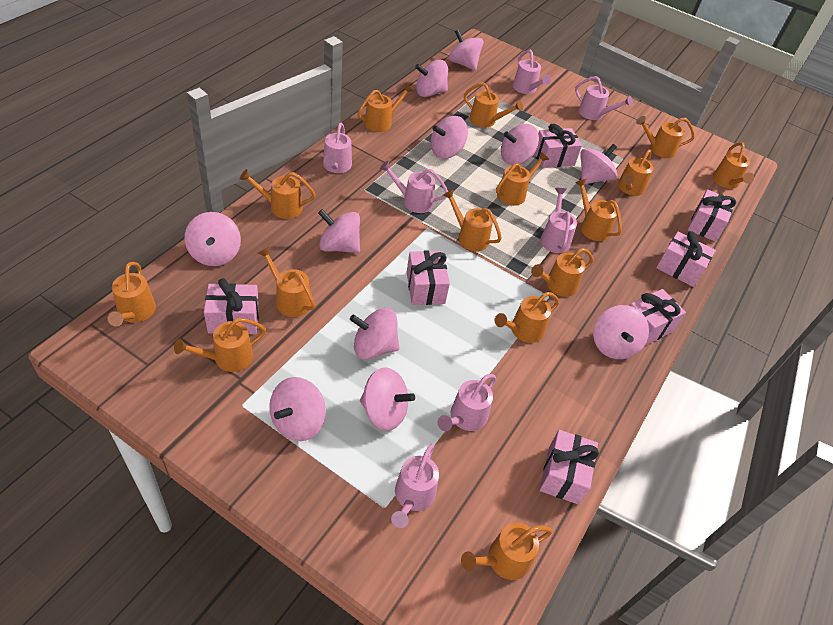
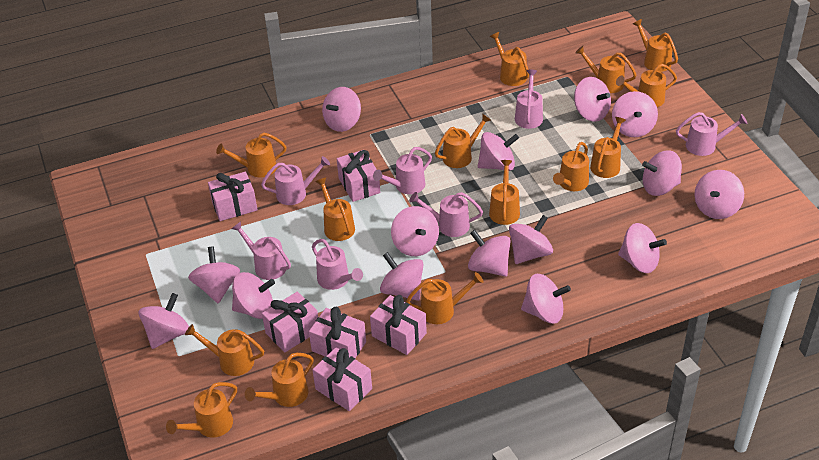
orange watering can: [107,262,156,326] [174,318,266,372] [240,169,316,219] [258,247,316,317] [357,84,413,132] [443,189,502,251] [461,523,553,580] [464,82,523,128] [495,292,559,343] [496,152,549,206] [531,248,593,297] [575,179,622,241] [618,149,654,196] [636,116,695,158] [713,142,754,189] = 15 -> [166,382,237,438] [185,324,264,376] [216,133,287,177] [245,353,314,407] [315,177,355,241] [406,272,483,324] [435,114,491,168] [489,160,520,225] [490,32,529,86] [553,142,589,191] [575,46,636,93] [590,117,626,178] [616,64,677,107] [633,19,678,72] = 14
pink gift: [204,278,259,334] [406,250,450,305] [535,124,582,168] [540,430,599,505] [630,289,686,346] [656,231,716,287] [688,189,736,242] = 7 -> [208,172,258,221] [262,292,318,352] [309,307,366,358] [312,348,372,411] [337,150,380,202] [370,295,427,355] = 6
pink spinning top: [184,212,241,266] [269,377,326,441] [318,209,360,253] [350,308,400,360] [360,367,415,431] [415,60,448,97] [431,116,468,159] [448,29,484,71] [501,124,539,165] [580,144,617,185] [593,305,649,359] = 11 -> [139,293,189,349] [188,246,240,303] [232,272,275,319] [322,87,361,132] [380,252,424,301] [391,206,439,256] [468,230,511,277] [478,132,519,171] [509,215,553,264] [521,274,571,324] [574,77,611,122] [612,91,658,137] [618,223,667,273] [642,150,682,196] [695,170,744,219] = 15

